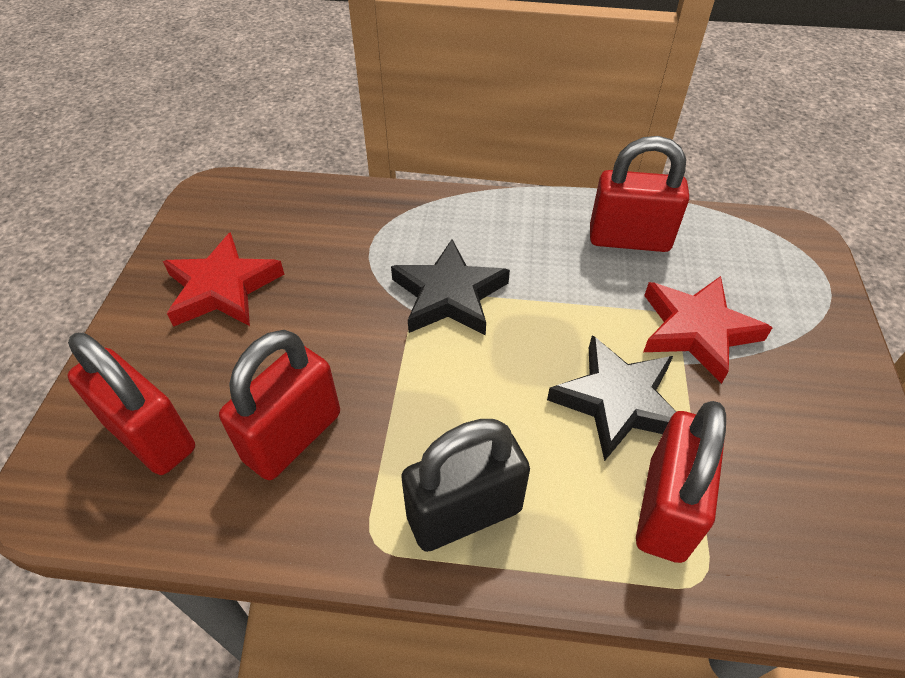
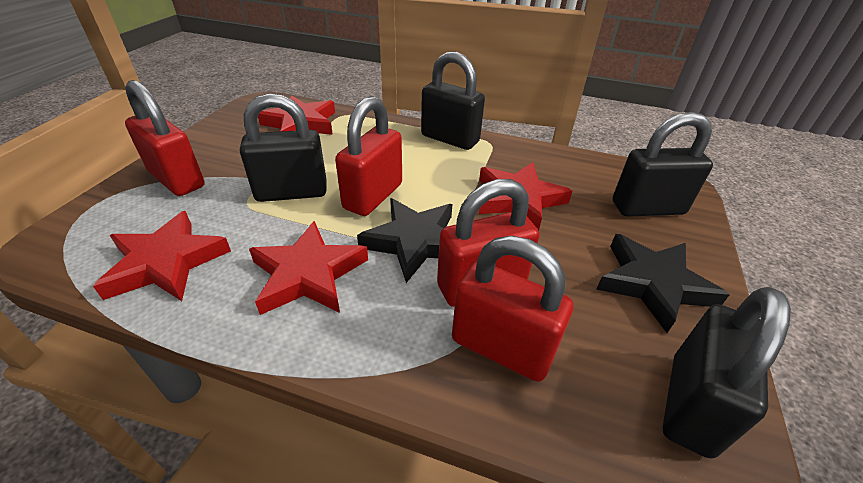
black padlock: [401,419,530,552] = 1 -> [240,93,327,202] [421,52,485,150] [612,112,713,217] [662,287,791,459] = 4
red star: [163,232,284,327] [643,276,773,384] = 2 -> [93,211,231,301] [249,221,368,315] [258,95,335,135] [479,162,572,231] = 4

